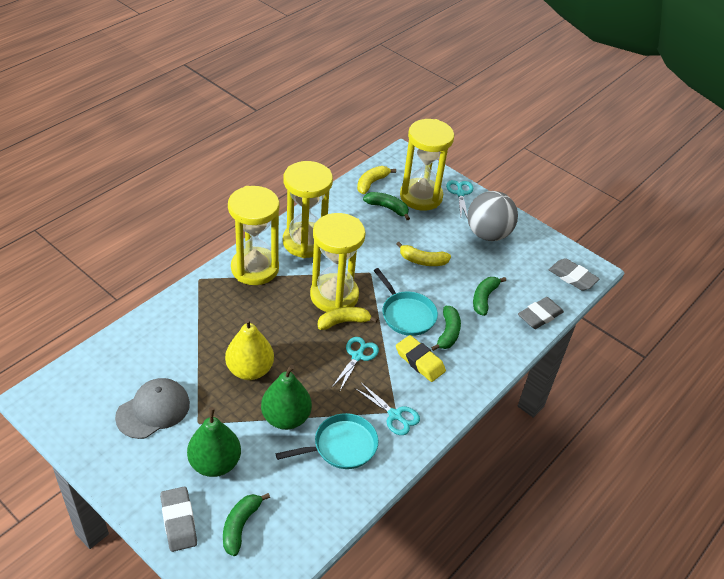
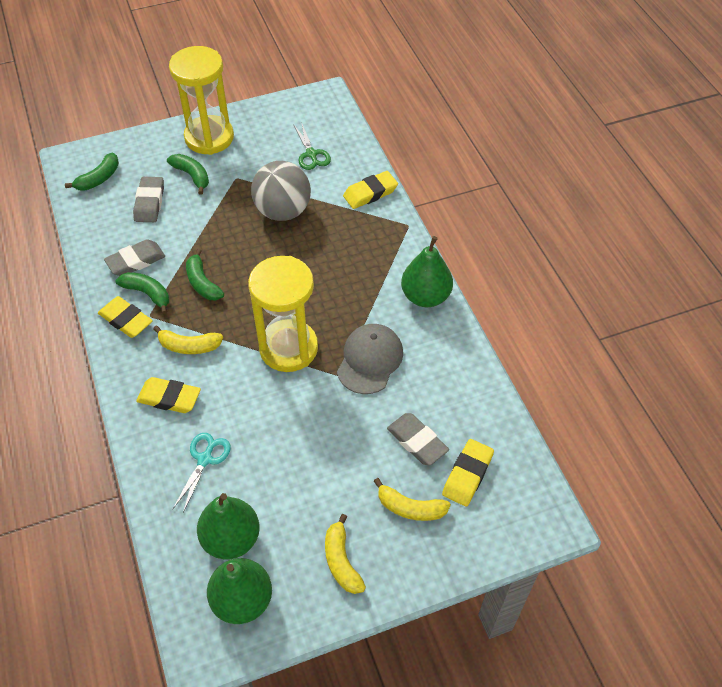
green pear: [187,407,241,477] [261,365,312,430] = 2 -> [197,493,260,559] [207,558,272,624] [401,236,453,307] = 3
green scissors: none = 0 -> [294,122,331,170] = 1
turquoise pan: [275,413,378,469] [373,268,438,336] = 2 -> none = 0
turquoise scissors: [332,337,379,391] [355,382,420,435] [446,180,473,217] = 3 -> [173,433,231,513] = 1
yellow eraser: [396,335,446,382] = 1 -> [98,296,153,338] [136,377,201,413] [343,171,398,209] [442,439,494,507] = 4
yellow hourglass: [228,186,280,285] [283,161,333,258] [310,213,366,312] [400,119,454,211] = 4 -> [169,46,234,155] [248,256,318,372] = 2
yellow pear: [225,318,274,380] = 1 -> none = 0

